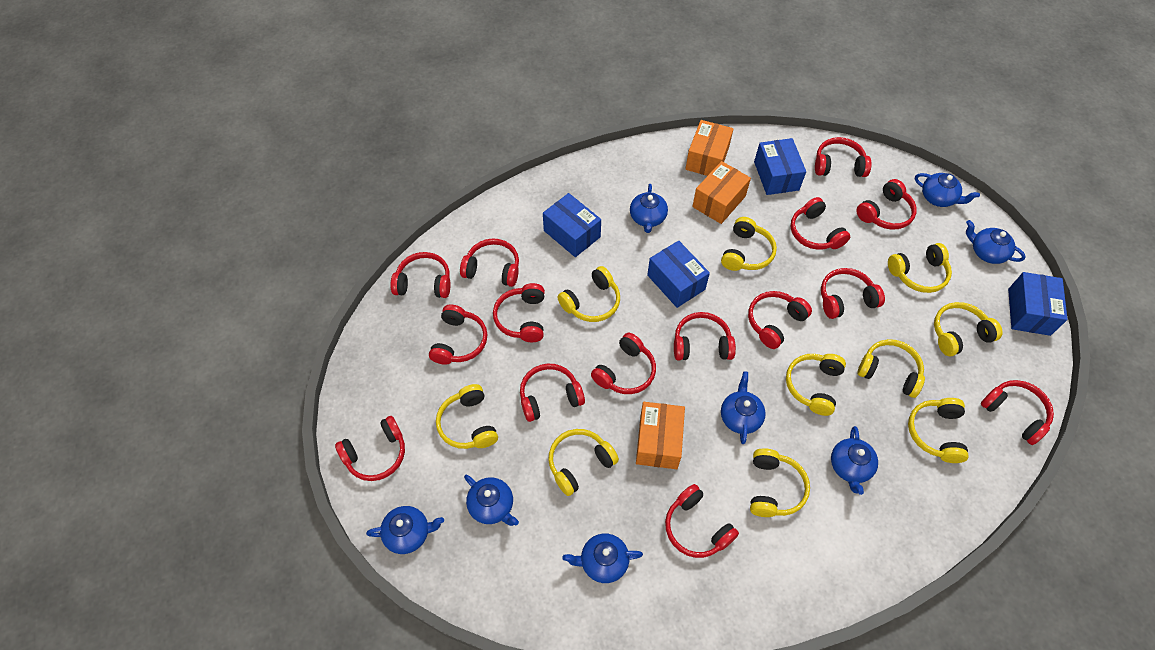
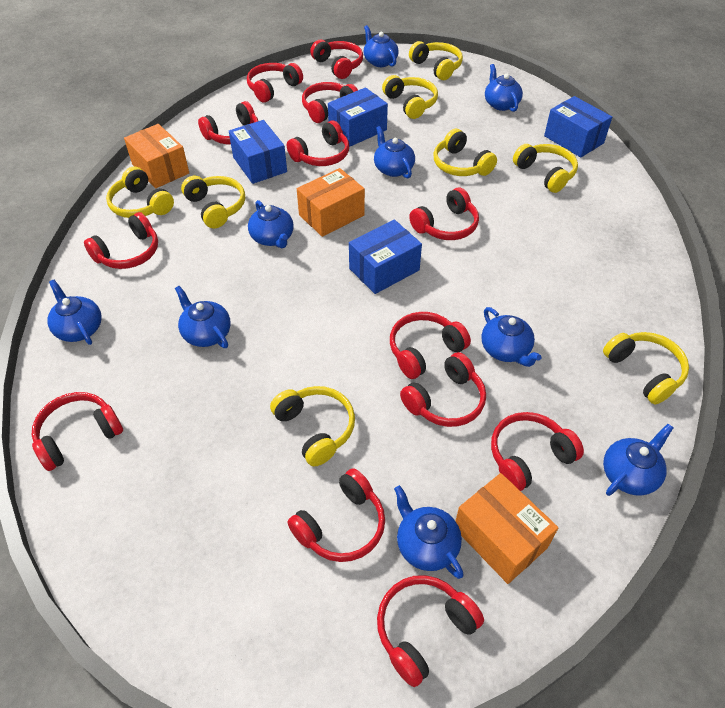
blue teapot: [366,506,444,554] [464,475,519,526] [562,533,643,583] [630,184,668,233] [721,371,766,444] [831,426,878,495] [915,173,980,207] [966,220,1026,264] = 8 -> [47,280,102,345] [175,286,231,348] [248,200,294,248] [364,25,398,67] [374,126,415,179] [394,485,463,579] [482,307,542,367] [485,64,523,112] [603,424,673,496] = 9
red headphones: [335,416,405,481] [390,252,450,298] [429,304,488,365] [460,239,519,287] [493,283,545,342] [520,364,585,422] [591,333,656,394] [665,484,739,558] [674,312,736,360] [748,291,812,349] [791,197,850,250] [815,137,872,177] [821,268,885,319] [856,179,917,230] [981,380,1054,445] = 15 -> [32,392,123,471] [84,212,158,269] [198,101,258,144] [247,63,303,102] [287,120,349,166] [288,468,385,562] [302,82,358,123] [310,40,363,79] [377,575,484,687] [390,312,471,379] [400,352,486,427] [409,187,479,240] [491,412,584,491] = 13
yellow headphones: [436,384,498,449] [548,429,619,496] [557,266,620,322] [721,217,777,271] [750,448,810,517] [786,354,846,416] [858,339,925,398] [888,243,952,293] [908,398,968,463] [934,302,1002,356] = 10 -> [106,166,174,218] [181,176,245,229] [270,386,355,467] [382,75,438,119] [409,41,463,80] [433,129,497,176] [513,144,578,193] [603,332,689,405] = 8

